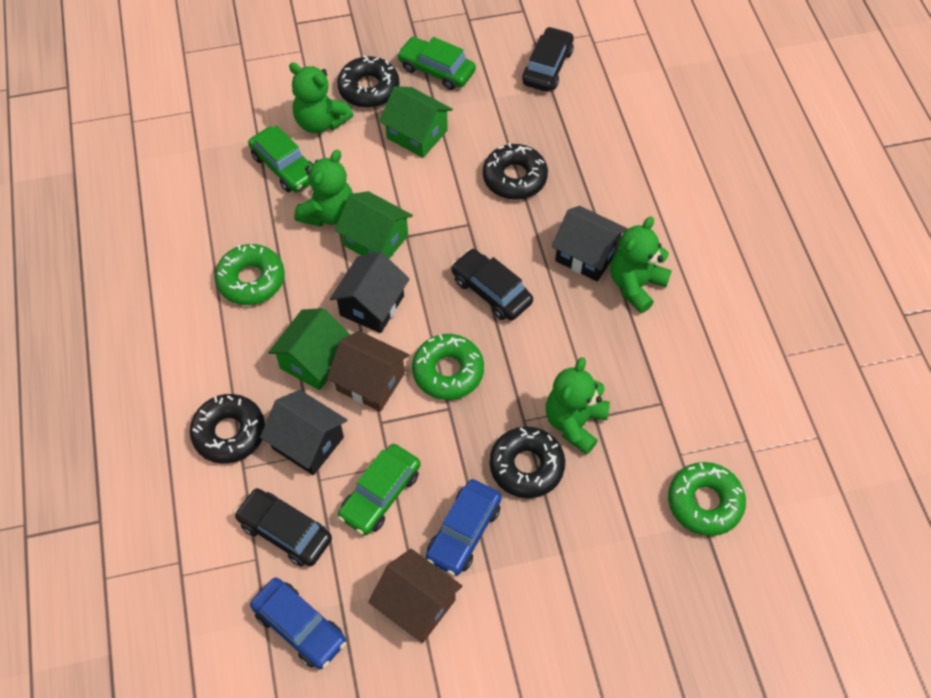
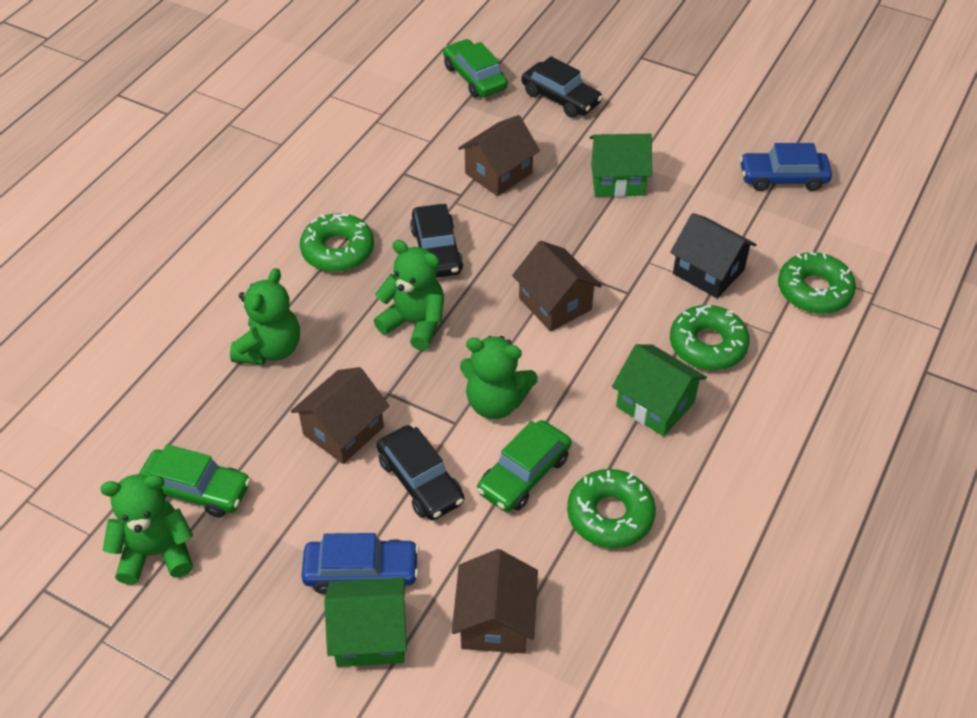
black donut: [190,394,265,464] [337,55,400,108] [483,143,548,200] [490,426,565,498] = 4 -> none = 0
black house: [260,390,347,475] [330,252,409,333] [552,206,628,282] = 3 -> [670,213,757,298] = 1
brown house: [327,331,409,412] [368,549,462,643] = 2 -> [291,367,389,464] [452,549,538,654] [458,115,540,196] [512,241,602,331] = 4
green donut: [215,244,285,305] [412,334,484,400] [668,462,746,536] = 3 -> [300,213,374,272] [567,469,656,548] [670,305,750,370] [778,252,856,314] = 4

